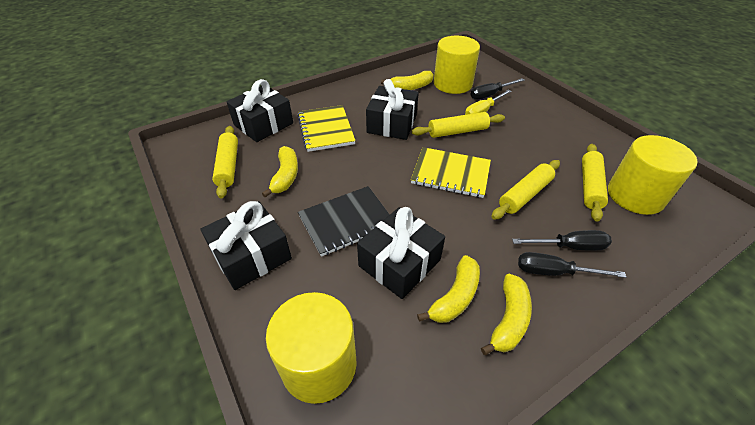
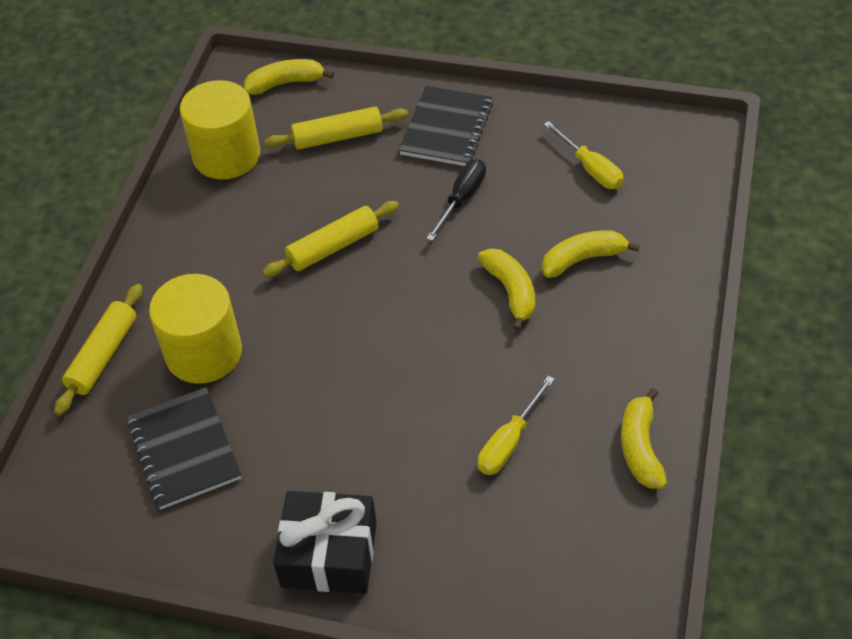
black gift: [200,201,292,290] [227,79,293,142] [357,207,445,299] [366,79,419,140] = 4 -> [273,491,377,594] = 1
black notebook: [298,186,390,257] = 1 -> [127,387,241,510] [399,86,493,166] = 2
black screwdriver: [471,78,525,100] [512,230,612,250] [518,252,626,278] = 3 -> [426,160,486,241] = 1
yellow cylinder: [266,292,357,404] [434,36,480,94] [608,135,698,215] = 3 -> [149,274,242,384] [180,80,260,180] = 2
yellow notebook: [297,105,356,152] [411,147,491,198] = 2 -> none = 0
yellow rolling pin: [212,126,238,198] [412,112,505,138] [491,160,560,220] [582,144,608,222] = 4 -> [54,284,143,415] [262,201,399,277] [264,107,408,150] = 3
yellow screwdriver: [465,89,512,115] = 1 -> [478,376,555,475] [544,121,624,189] = 2

